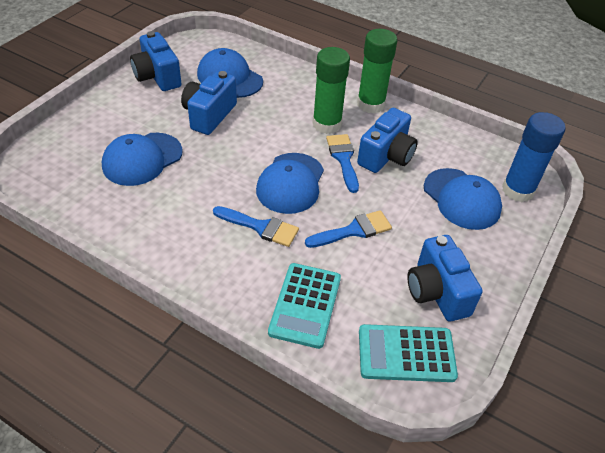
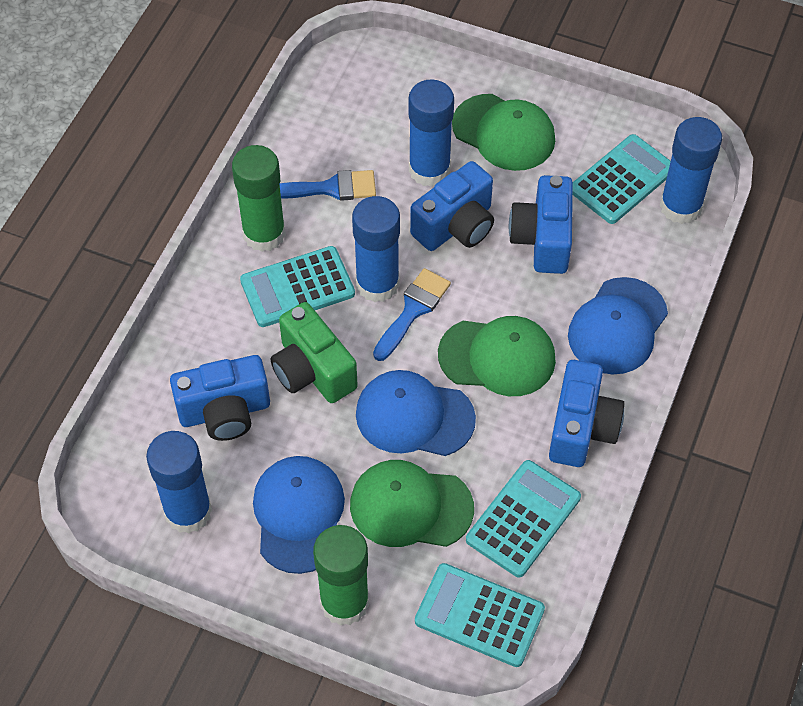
blue brush: [213,206,299,247] [305,210,392,248] [326,134,359,193] = 3 -> [279,170,376,201] [373,268,451,361] = 2
blue cap: [102,133,183,186] [197,48,263,98] [256,153,324,214] [424,168,502,230] = 4 -> [253,456,345,574] [356,370,476,456] [568,277,668,374] = 3
blue glue stick: [502,112,566,202] = 1 -> [146,431,212,534] [352,196,400,302] [408,80,454,187] [660,117,722,224] = 4
green camera: none = 0 -> [271,302,358,403] = 1
green cap: none = 0 -> [350,460,474,547] [438,316,556,396] [452,94,555,171] = 3
turquoise calculator: [268,263,341,349] [359,324,458,382] = 2 -> [240,246,355,327] [415,563,545,667] [466,460,581,577] [573,134,671,224] = 4

